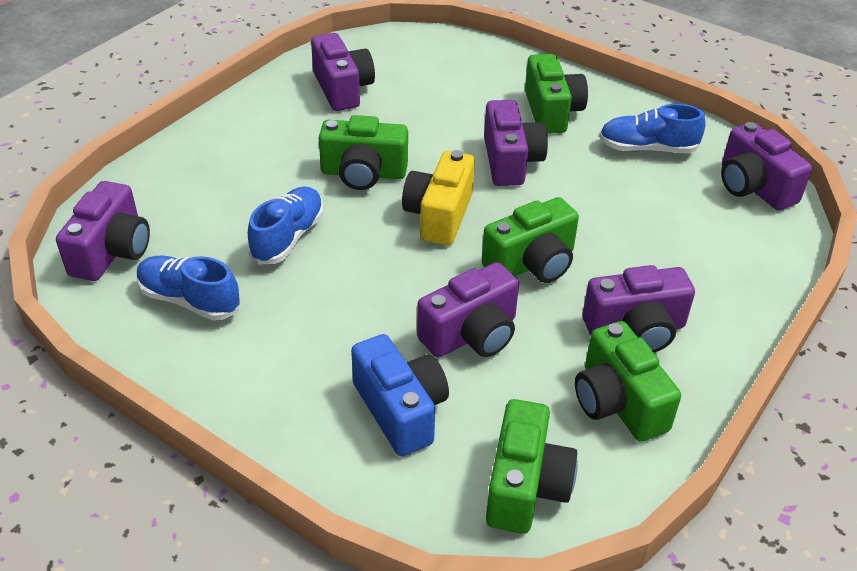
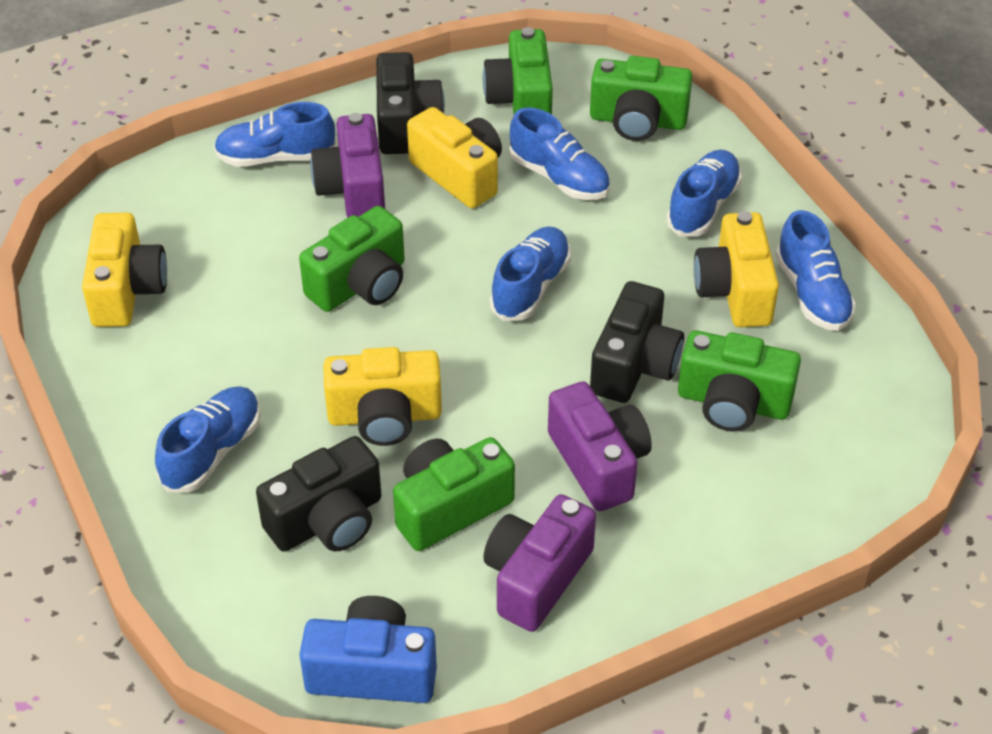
black camera: none = 0 -> [256,436,381,552] [376,52,445,154] [590,281,684,403] = 3
blue shoe: [137,255,241,321] [248,186,324,265] [599,104,706,153] = 3 -> [155,387,261,493] [214,102,336,167] [490,226,571,321] [509,107,610,200] [666,150,742,237] [775,210,856,331] = 6
purple camera: [56,181,150,281] [311,33,375,111] [417,262,519,358] [484,100,548,186] [583,265,695,353] [721,122,812,210] = 6 -> [310,113,385,217] [483,494,596,632] [548,381,652,511] = 3
yellow camera: [402,150,475,245] = 1 -> [82,213,167,327] [323,347,442,446] [407,107,502,208] [694,211,779,327] = 4

